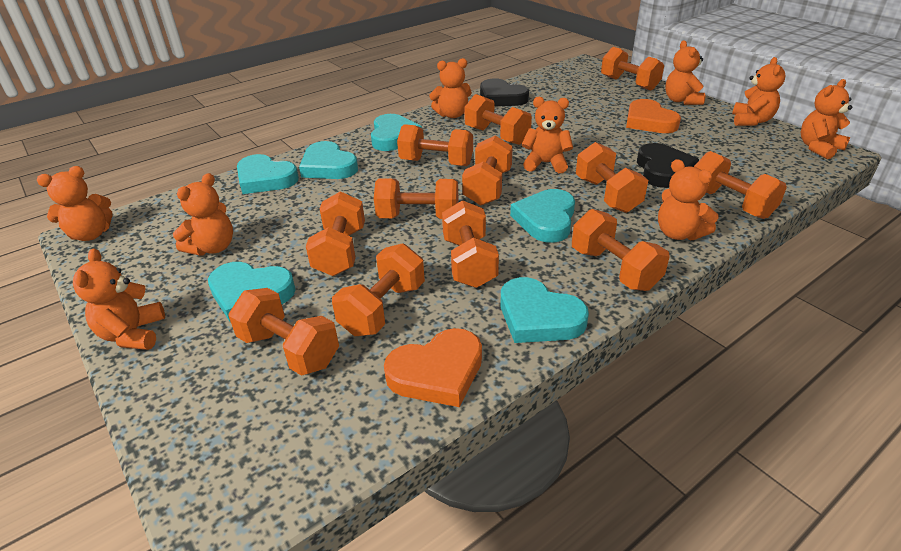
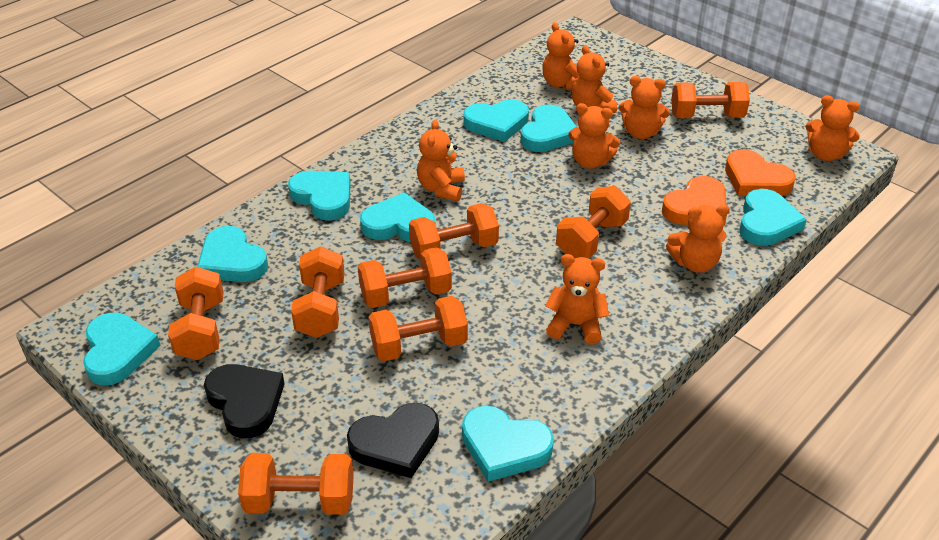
orange dumbbell: [228,288,339,376] [306,191,365,276] [332,243,425,336] [374,178,458,219] [397,124,473,166] [442,200,499,288] [462,136,513,205] [464,94,532,145] [572,209,670,291] [576,142,648,213] [601,47,664,91] [694,151,787,219] = 12 -> [168,267,223,360] [238,453,354,515] [291,246,345,338] [358,247,452,308] [368,296,468,362] [409,203,499,260] [556,186,631,258] [671,82,750,118] = 8
orange teddy bear: [37,166,113,241] [73,249,165,350] [173,173,233,256] [429,58,472,118] [522,97,573,173] [658,159,719,240] [665,40,705,105] [732,57,785,126] [801,79,852,159] = 9 -> [417,119,465,202] [542,22,579,90] [545,254,609,344] [568,103,620,169] [572,45,617,113] [619,76,670,139] [666,205,730,273] [806,95,860,161] = 8
turquoise heart: [208,262,296,321] [237,154,299,194] [299,141,358,179] [371,114,422,151] [501,277,589,343] [510,189,575,243] = 6 -> [83,313,161,385] [197,226,268,282] [288,171,350,220] [360,192,435,242] [462,406,554,482] [463,99,529,142] [520,104,577,152] [739,189,807,246] = 8

